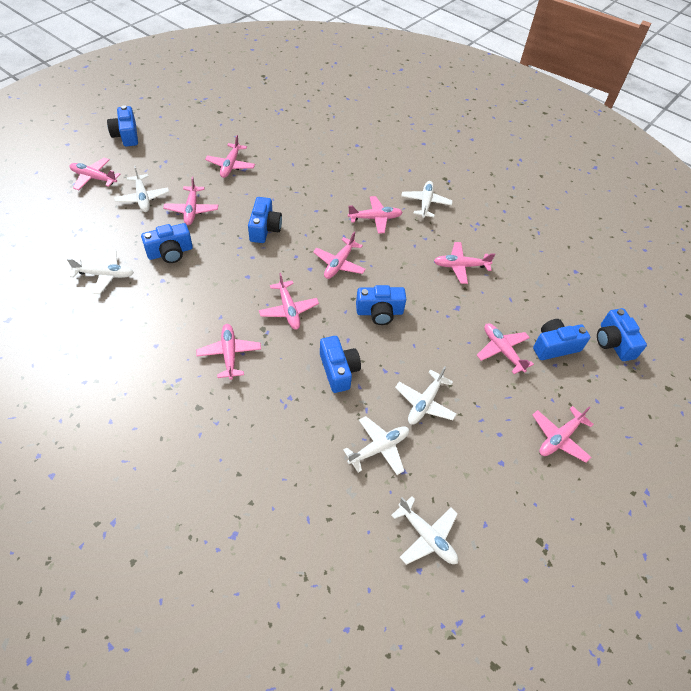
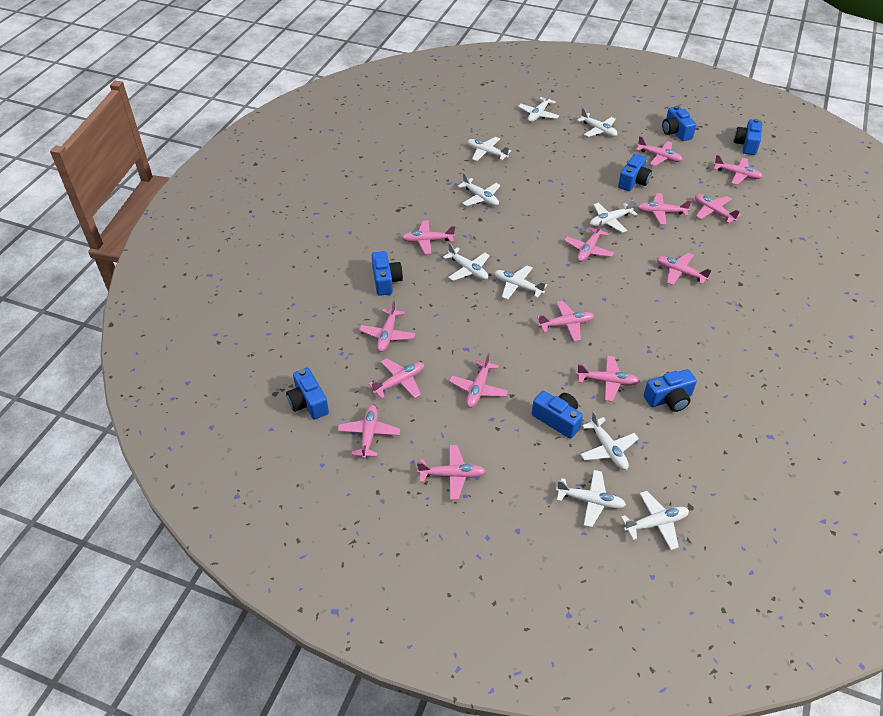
pink plane: [70,158,121,190] [163,177,218,225] [196,324,261,380] [205,135,255,178] [259,273,319,330] [313,231,366,279] [348,196,403,234] [434,242,495,284] [477,323,534,374] [532,406,594,462] = 10 -> [338,405,400,459] [359,300,415,352] [368,358,424,399] [402,220,455,254] [417,445,486,500] [449,353,508,408] [537,301,594,341] [564,221,614,262] [576,356,639,402] [636,136,683,166] [637,193,692,225] [657,253,712,285] [695,194,741,223] [713,155,763,185] = 14
white plane: [67,249,134,294] [114,166,169,212] [343,416,409,475] [391,496,458,565] [395,366,457,425] [401,181,453,218] = 6 -> [443,243,490,281] [458,173,501,206] [467,137,511,161] [494,266,547,300] [518,90,559,122] [556,470,626,527] [577,108,618,137] [580,411,639,470] [590,199,637,233] [621,491,689,550] = 10

